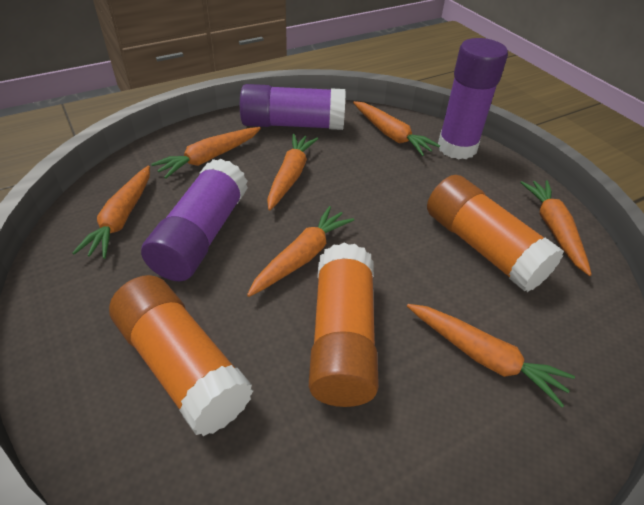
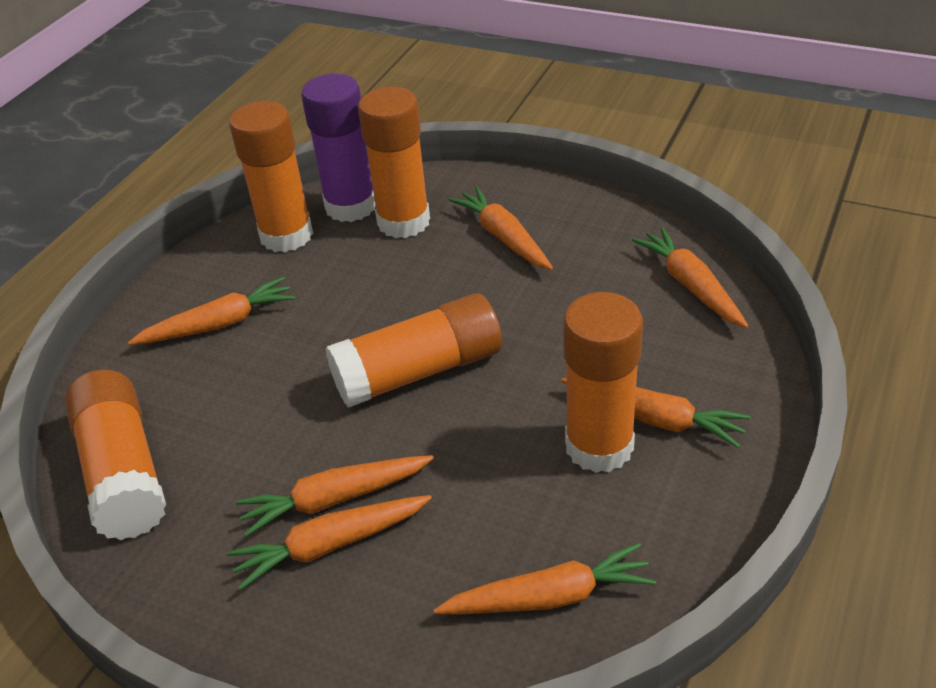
orange glue stick: [109,275,253,436] [309,243,379,407] [427,175,564,292] = 3 -> [65,369,166,540] [229,101,313,252] [326,293,502,408] [358,87,430,238] [563,292,643,473] = 5
purple glue stick: [141,159,248,281] [240,84,345,130] [438,38,508,160] = 3 -> [301,74,375,222] = 1

